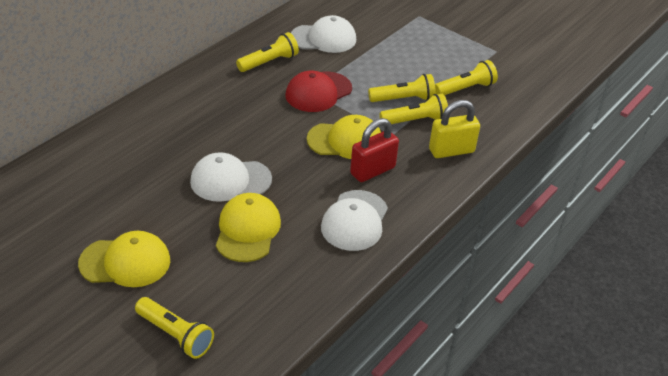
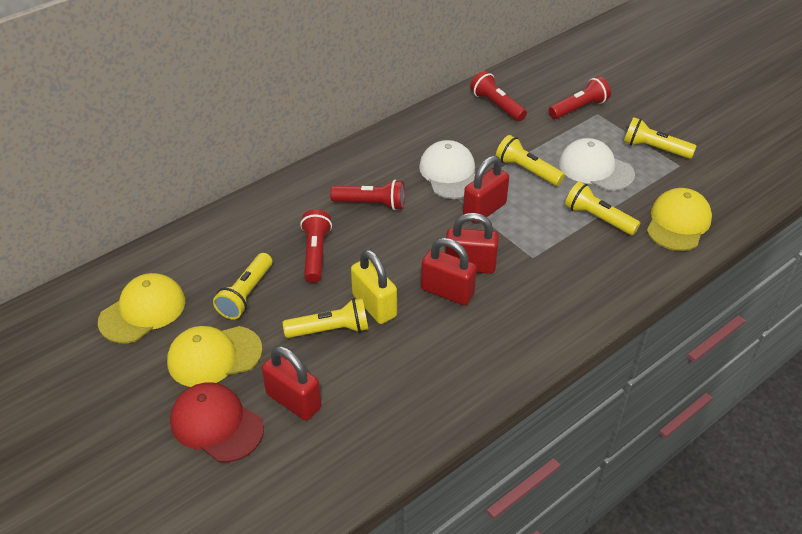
red flashlight: none = 0 -> [300,209,332,283] [330,180,405,210] [470,71,527,122] [548,76,611,119] = 4
red padlock: [350,118,399,182] = 1 -> [262,346,321,421] [421,238,477,305] [445,213,499,274] [463,156,509,224] = 4
white cap: [190,152,272,202] [291,15,356,53] [321,190,388,251] = 3 -> [419,140,475,199] [559,138,635,191] = 2

